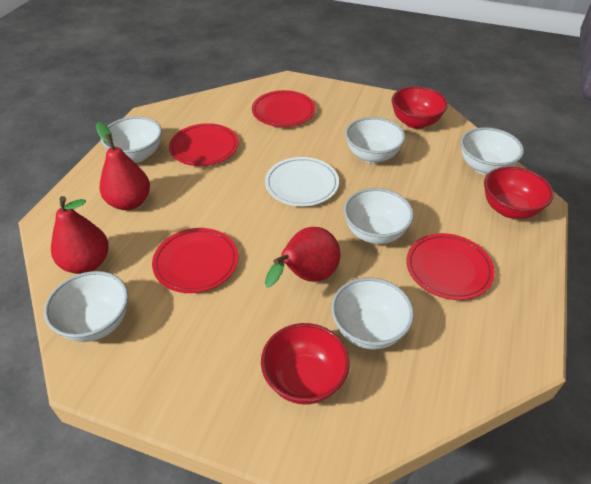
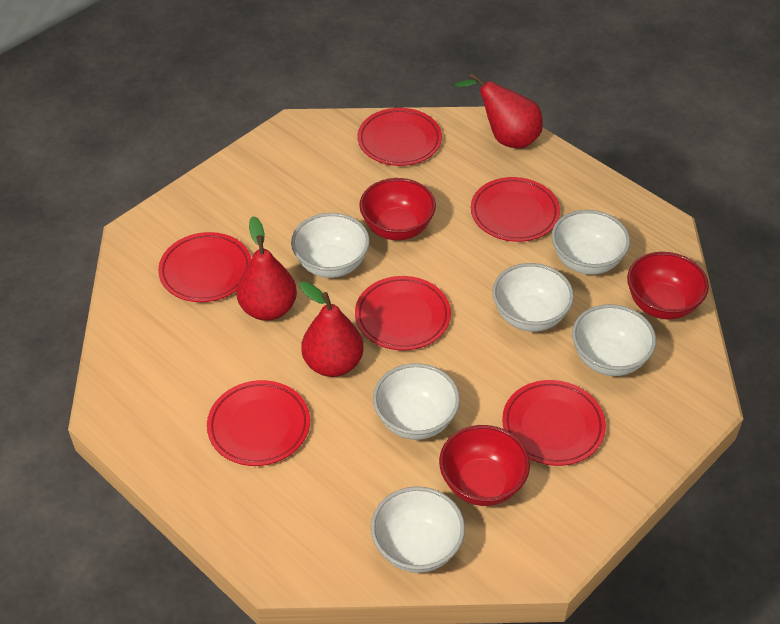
red plate: [152,228,238,293] [169,123,238,166] [252,90,315,127] [406,233,495,300] = 4 -> [158,232,251,302] [207,380,310,466] [355,276,451,350] [357,108,442,166] [471,177,560,242] [502,380,606,466] = 6
white plate: [265,157,339,206] = 1 -> none = 0

